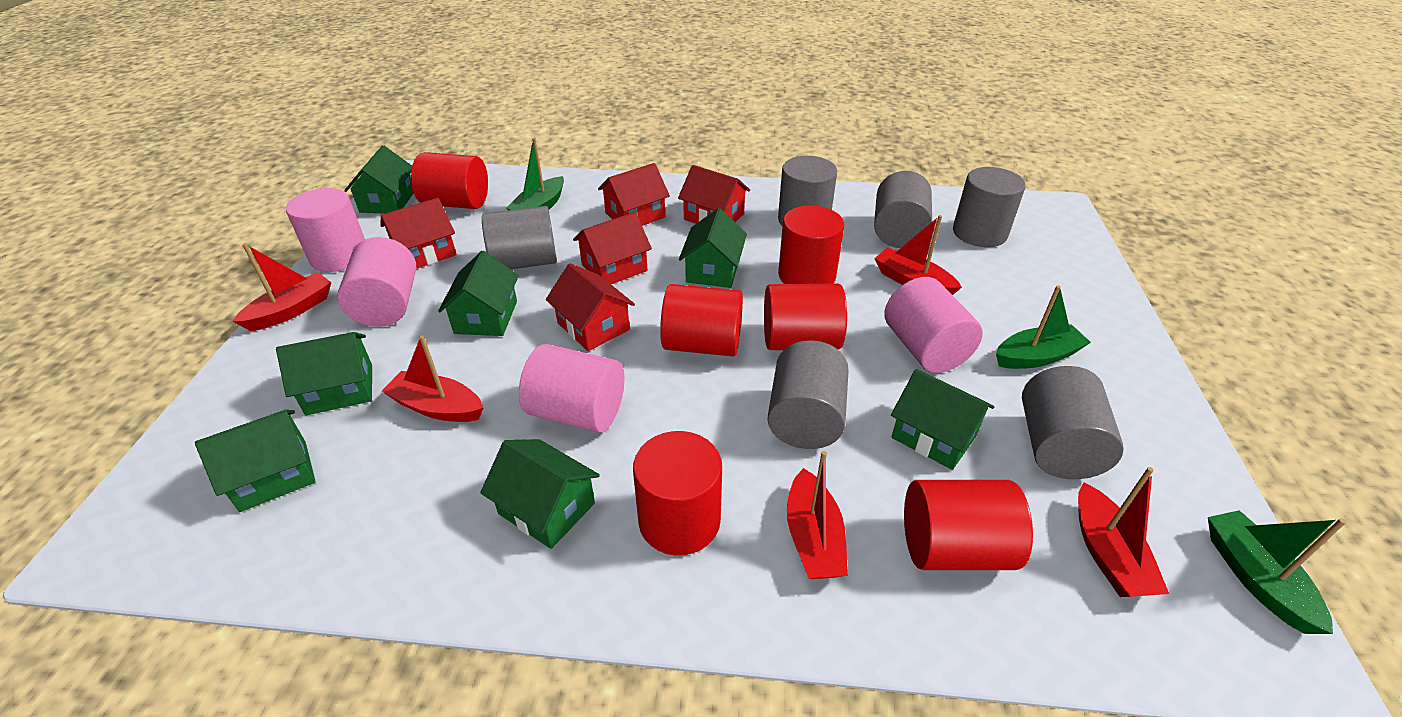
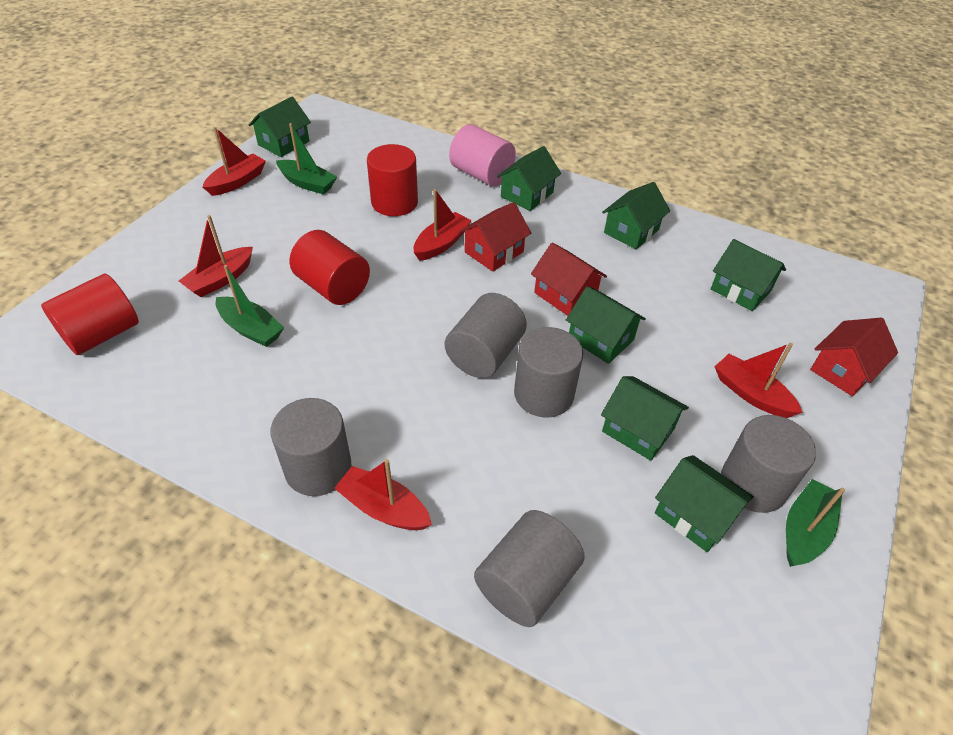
grey cylinder: [482,206,557,269] [767,340,849,449] [778,156,837,226] [874,171,932,248] [953,167,1026,247] [1022,366,1124,479] = 6 -> [270,398,352,496] [445,293,527,378] [474,510,585,627] [514,327,583,418] [721,415,816,513] = 5
pink cylinder: [286,188,365,272] [337,237,416,327] [519,344,624,433] [884,277,983,373] = 4 -> [449,124,516,186] = 1
red cylinder: [411,152,488,209] [633,431,722,556] [660,284,743,356] [764,283,847,350] [778,206,844,284] [904,480,1033,570] = 6 -> [41,274,139,355] [289,230,370,305] [367,144,418,216] = 3
red house: [380,198,456,269] [546,263,635,351] [573,212,652,284] [598,163,670,226] [678,165,750,224] = 5 -> [459,202,531,272] [531,243,607,316] [810,318,898,396] = 3

